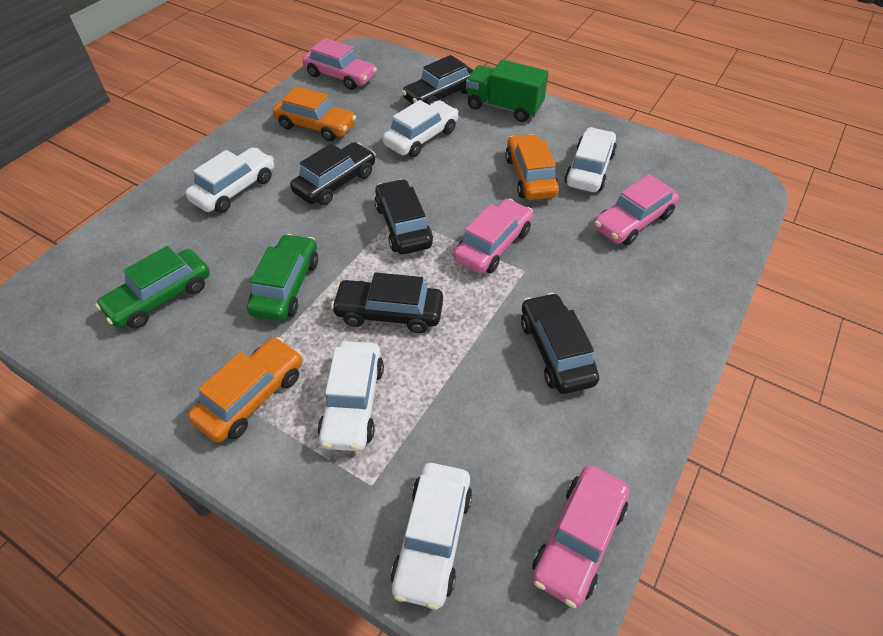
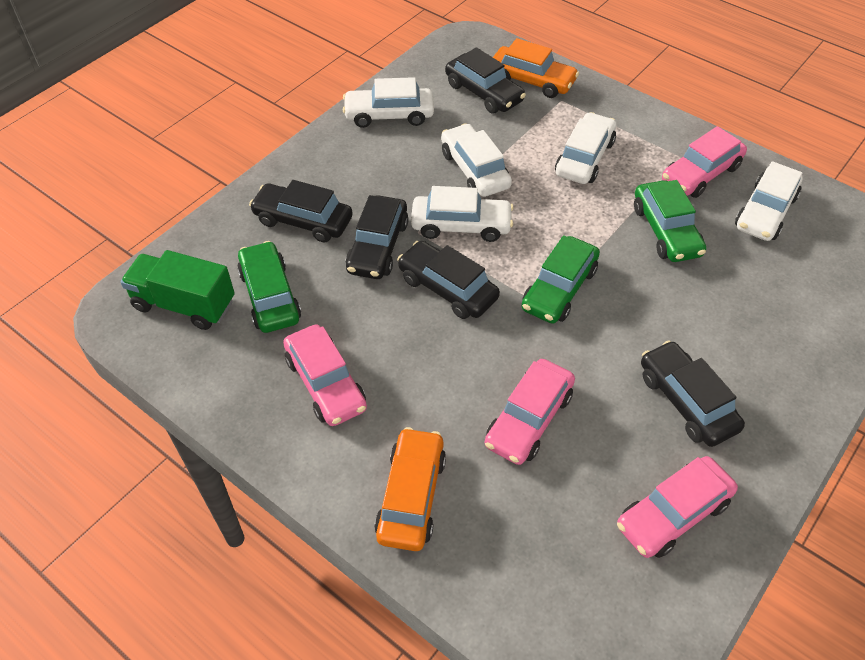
green car: [95,246,210,329] [247,234,318,321] = 2 -> [237,241,301,333] [522,235,600,324] [634,180,706,262] = 3
orange car: [188,337,302,442] [273,86,356,141] [505,134,559,200] = 3 -> [374,427,446,551] [493,38,579,98] = 2

